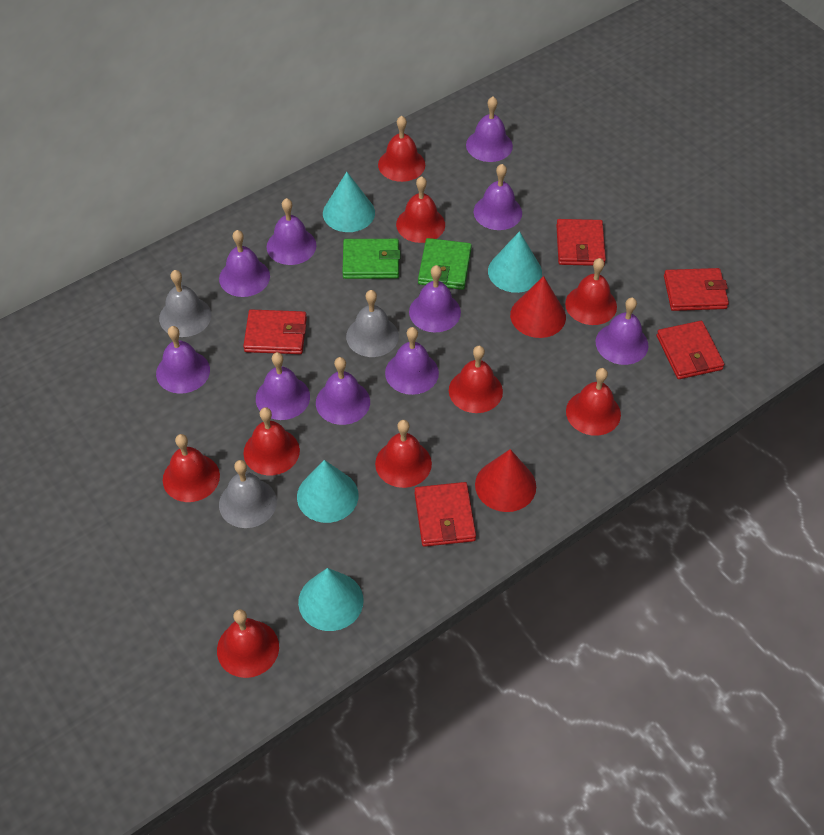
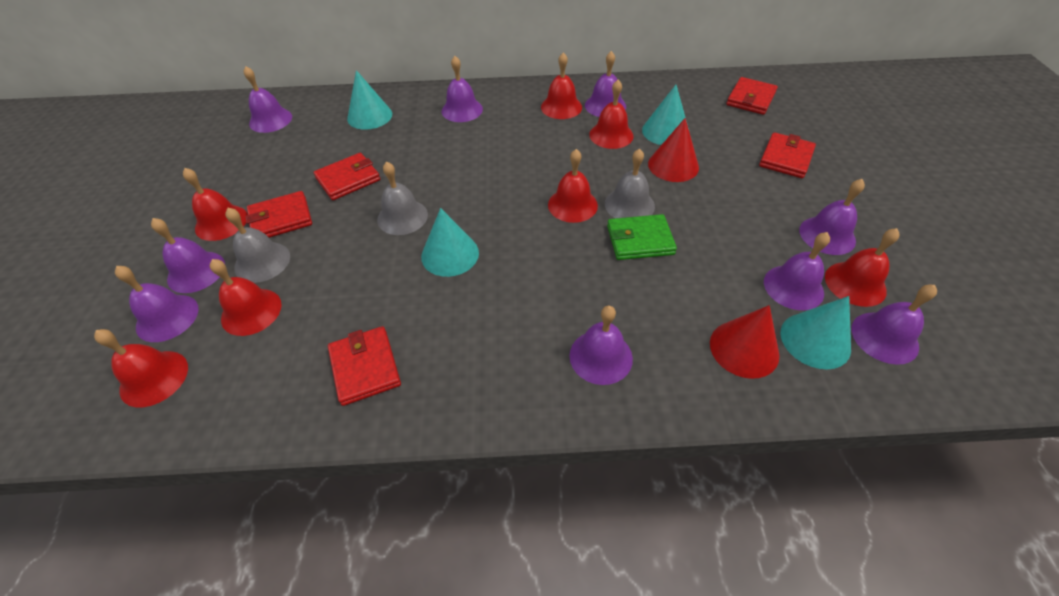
green wallet: [342,239,401,279] [418,238,472,290] = 2 -> [607,214,677,260] = 1
purple bell: [156,326,210,394] [219,230,270,297] [256,352,310,420] [267,198,317,265] [316,357,370,425] [385,327,439,395] [409,265,461,332] [466,97,513,162] [474,164,522,230] [596,297,649,365] = 10 -> [115,266,199,342] [151,218,225,293] [244,66,292,133] [442,56,483,122] [569,306,633,385] [585,51,626,117] [764,232,830,310] [799,179,865,255] [852,285,937,365] = 9
red bell: [163,434,220,502] [217,609,279,678] [243,407,300,475] [375,420,432,488] [378,116,425,182] [396,176,445,243] [449,346,503,413] [565,258,617,325] [566,368,621,436] = 9 -> [94,329,188,407] [183,168,248,241] [210,259,282,336] [541,52,582,119] [548,149,598,223] [589,80,633,149] [825,228,900,307] = 7

